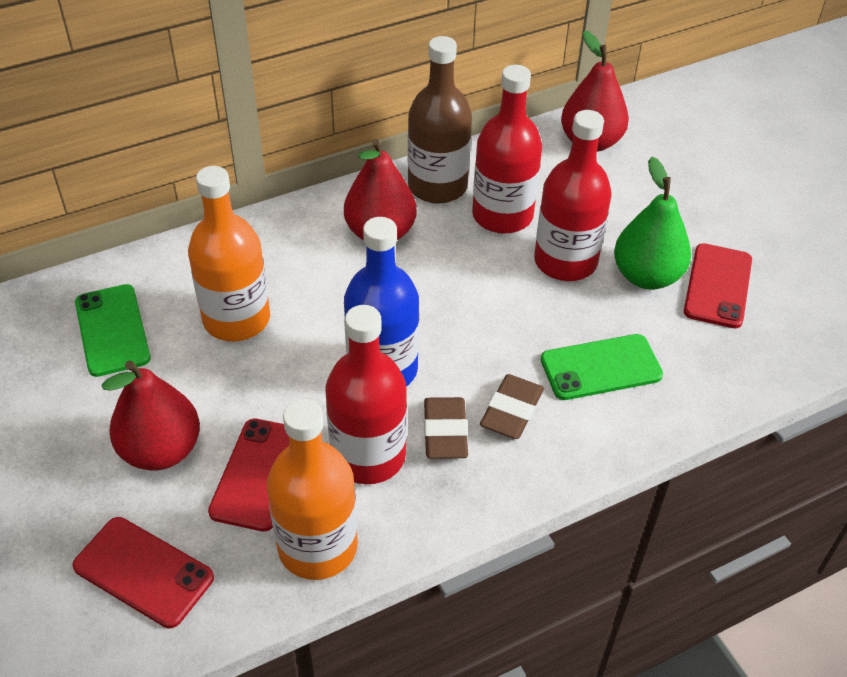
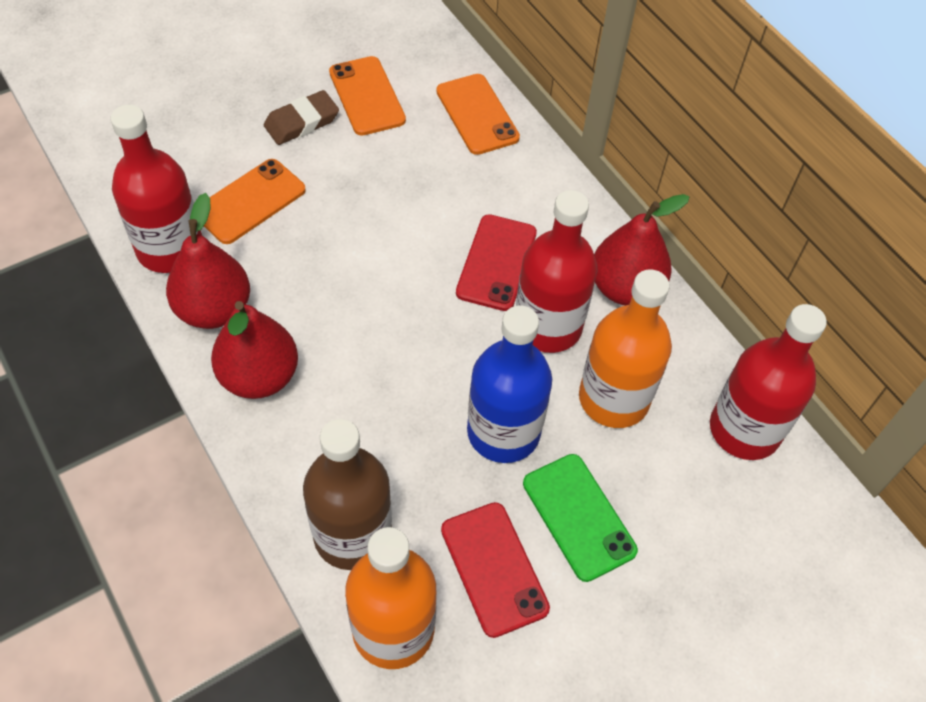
brown eraser: [424,397,468,459] [480,374,544,439] = 2 -> [264,90,339,145] = 1
green pear: [614,157,691,290] = 1 -> none = 0
green phone: [75,284,151,377] [541,334,663,400] = 2 -> [523,454,638,582] = 1
orange phone: none = 0 -> [204,159,306,244] [329,56,406,136] [436,74,520,155] = 3
red phone: [72,517,214,628] [208,418,289,531] [684,243,752,328] = 3 -> [441,502,550,638] [456,214,537,311] = 2

